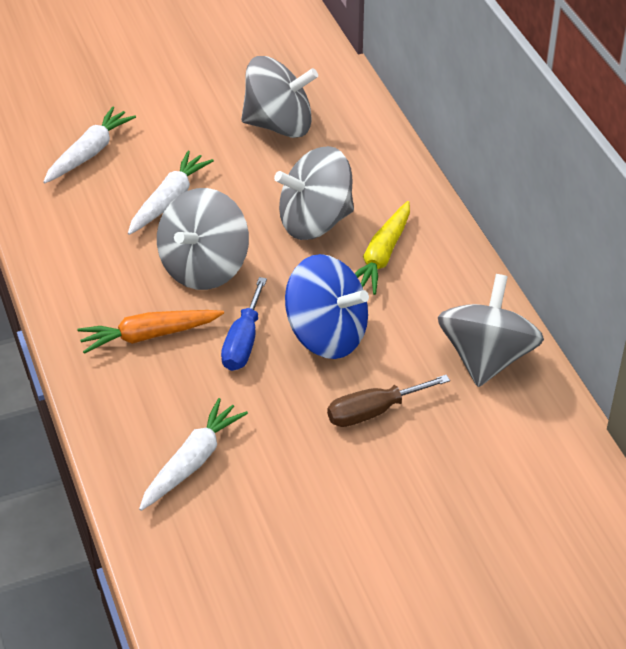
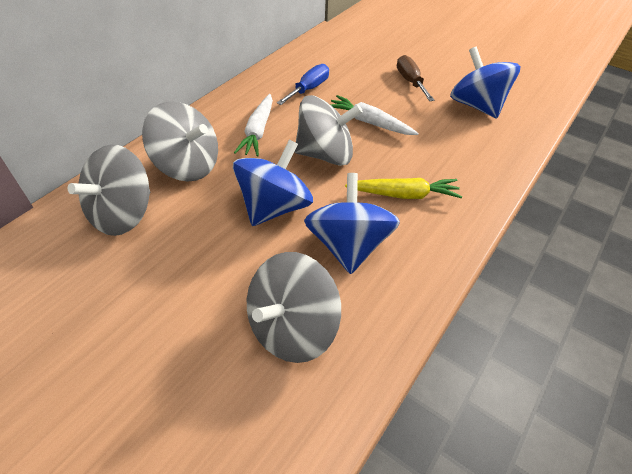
blue spinning top: [285,254,369,359] = 1 -> [233,140,313,226] [304,173,400,274] [450,46,520,119] = 3
orange carrot: [77,310,224,354] = 1 -> none = 0
white carrot: [43,107,136,183] [128,151,214,235] [139,398,248,511] = 3 -> [234,94,273,156] [331,95,419,135] = 2

